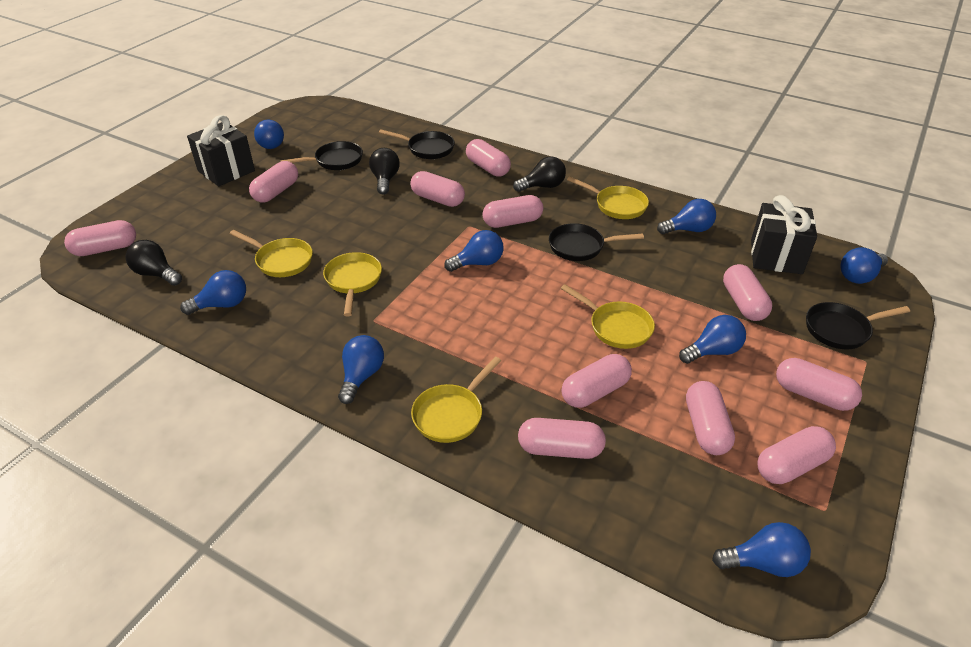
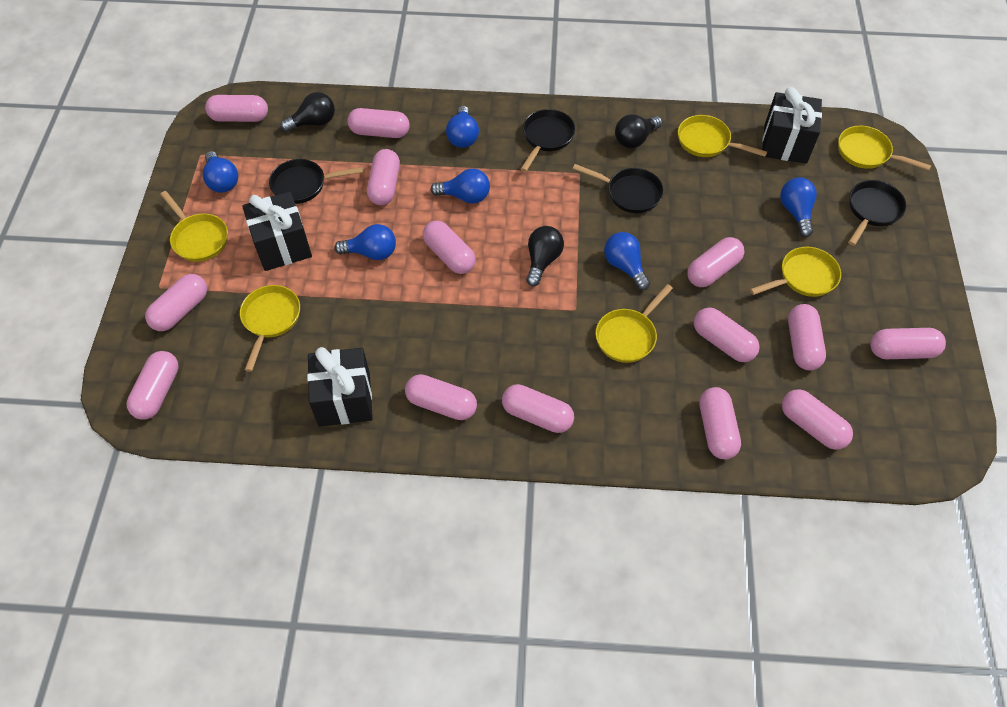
black gift: [187,115,255,186] [751,195,817,274] = 2 -> [242,191,312,271] [307,347,373,427] [762,87,822,164] = 3
blue light bulb: [180,270,246,315] [254,119,284,149] [338,335,384,404] [444,230,504,272] [657,199,716,234] [679,315,746,364] [712,522,811,577] [840,247,888,284] = 8 -> [203,151,238,193] [334,224,396,260] [430,169,490,204] [446,106,479,148] [604,232,650,290] [780,177,817,237] = 6
pink capsule: [64,220,136,256] [249,161,298,203] [410,171,465,207] [466,139,511,177] [482,195,543,228] [518,418,606,459] [562,354,632,408] [686,381,735,455] [723,264,772,321] [758,426,836,484] [776,358,862,411] = 11 -> [127,351,179,420] [145,274,207,331] [205,95,268,122] [347,108,410,138] [367,149,400,205] [405,374,477,420] [423,220,476,274] [502,384,574,433] [687,237,744,287] [694,308,760,362] [699,387,741,459] [782,389,853,450] [788,304,826,370] [870,328,946,359] = 14
yellow pan: [230,230,313,277] [323,252,382,317] [411,357,501,443] [561,284,655,349] [567,176,649,219] = 5 -> [160,191,228,262] [240,285,300,372] [595,284,673,363] [678,115,767,157] [750,247,841,297] [838,126,931,171] = 6

